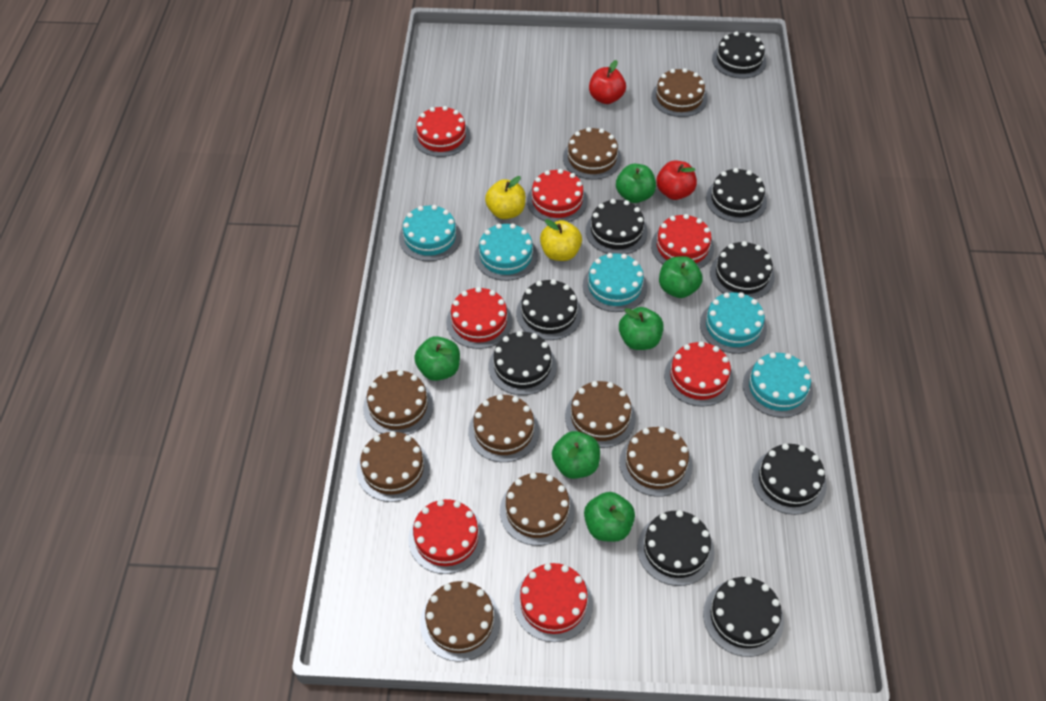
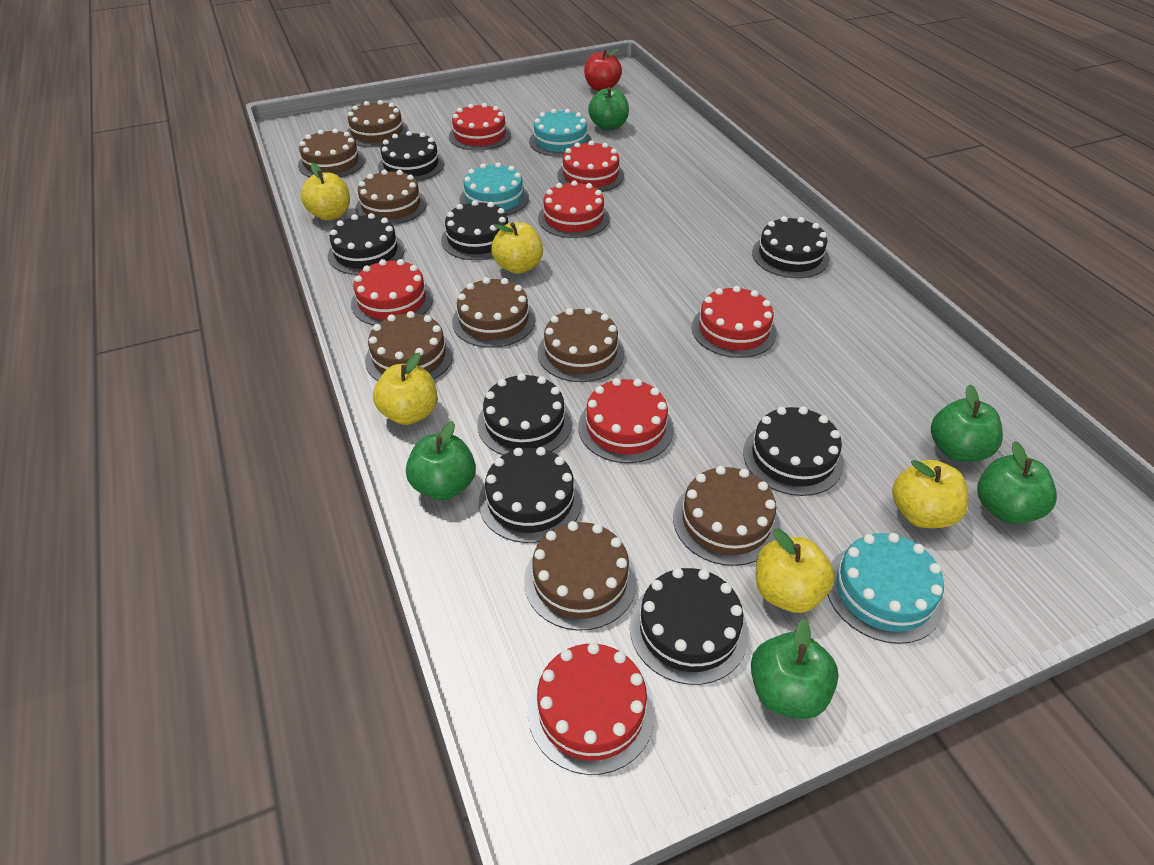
black cake: [488,331,557,395] [516,279,582,340] [586,199,648,254] [637,510,715,586] [703,577,784,657] [706,168,767,223] [710,241,775,299] [712,31,767,78] [752,443,827,515] = 9 -> [328,213,405,275] [378,131,444,181] [441,200,508,260] [477,373,572,455] [479,447,582,543] [630,568,749,685] [743,407,844,496] [752,216,829,278] = 8
brown cake: [357,431,430,502] [363,370,434,435] [420,581,501,662] [468,394,540,462] [500,472,575,546] [563,127,622,179] [565,381,636,448] [619,427,693,497] [651,68,707,117] = 9 -> [298,129,365,178] [346,100,409,147] [355,170,427,225] [365,311,453,381] [452,277,536,348] [524,521,637,631] [537,307,624,382] [673,466,780,566] = 8
green apple: [414,336,460,381] [552,431,600,479] [584,492,635,542] [616,164,656,203] [619,307,664,350] [659,256,703,298] = 6 -> [406,421,476,500] [588,87,629,131] [751,619,839,719] [931,384,1003,462] [977,441,1057,524] = 5
red apple: [589,60,626,104] [656,160,697,200] = 2 -> [584,49,622,91] = 1
turquoise cake: [399,205,461,261] [474,223,538,281] [583,253,647,312] [700,292,767,354] [743,352,813,418] = 5 -> [460,162,529,216] [529,109,592,157] [828,533,944,644] = 3
yellow apple: [485,176,526,219] [540,219,582,261] = 2 -> [300,163,350,220] [373,353,437,425] [491,222,543,274] [756,528,835,613] [892,460,968,528] = 5

